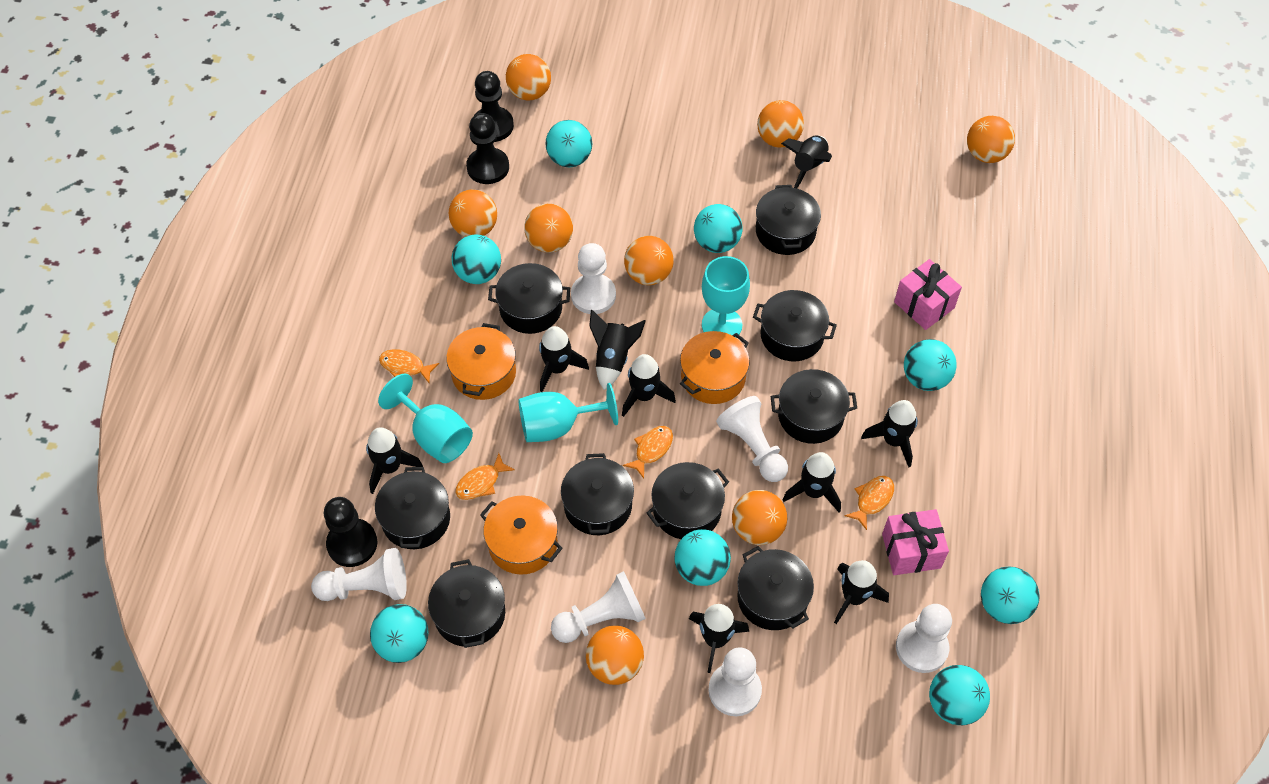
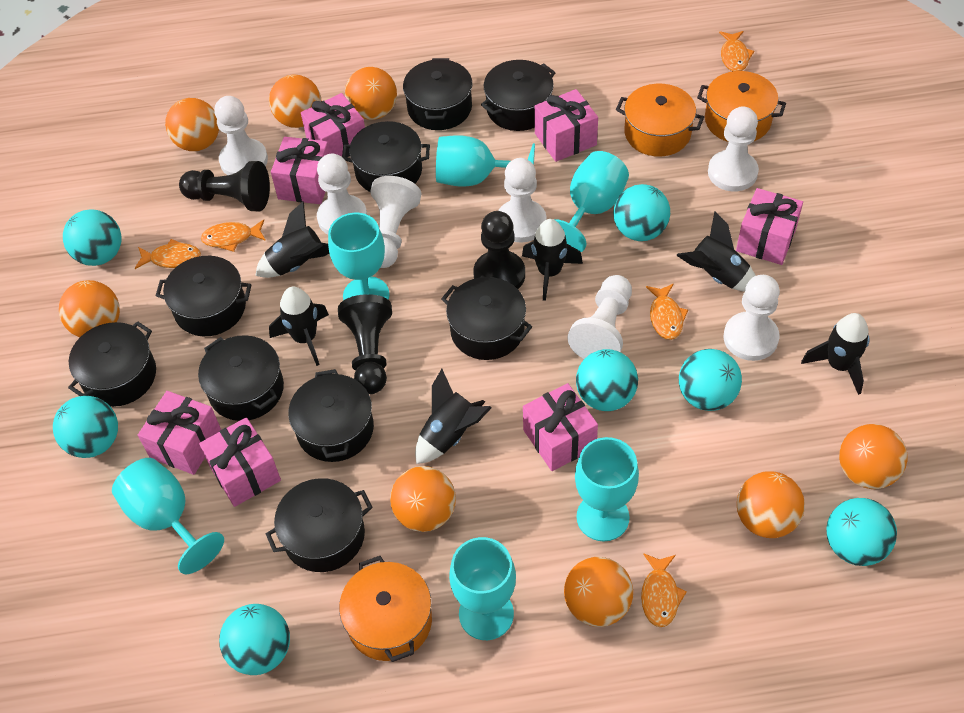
black rocket: [366,427,423,494] [539,326,589,392] [589,310,646,390] [622,354,676,417] [689,604,749,673] [781,136,832,188] [783,452,841,512] [834,560,889,624] [861,400,918,468] = 9 -> [255,201,329,278] [269,287,329,366] [415,369,492,464] [522,219,583,301] [676,211,756,292] [801,313,870,395] = 6
orange fish: [379,349,439,383] [455,453,515,500] [623,426,673,479] [845,476,894,530] = 4 -> [135,239,201,269] [201,219,266,252] [641,553,687,627] [646,284,688,340] [719,31,754,71] = 5
pink gift: [882,509,949,575] [894,259,962,330] = 2 -> [138,391,221,475] [199,417,281,507] [271,137,330,204] [301,93,365,157] [523,383,598,471] [535,89,598,162] [736,188,803,265] = 7
turquoise ball: [370,604,429,663] [452,235,501,284] [545,120,592,167] [675,529,731,586] [694,204,743,253] [904,339,957,391] [929,665,990,725] [981,566,1040,624] = 8 -> [53,396,118,458] [63,209,121,266] [219,604,290,675] [576,349,638,411] [613,184,670,241] [679,349,742,411] [826,498,897,566] = 7
turquoise goblet: [378,374,473,463] [518,383,618,442] [702,256,750,338] = 3 -> [112,458,224,574] [328,213,389,300] [436,135,535,187] [449,537,516,640] [554,151,629,252] [575,437,639,541] = 6
white pawn: [311,548,407,601] [551,571,646,643] [571,243,616,314] [709,647,762,716] [716,396,788,482] [896,604,952,673] = 6 -> [215,96,268,175] [317,153,367,234] [370,176,421,268] [498,158,546,242] [567,275,632,359] [708,106,759,191] [723,275,780,361] = 7

